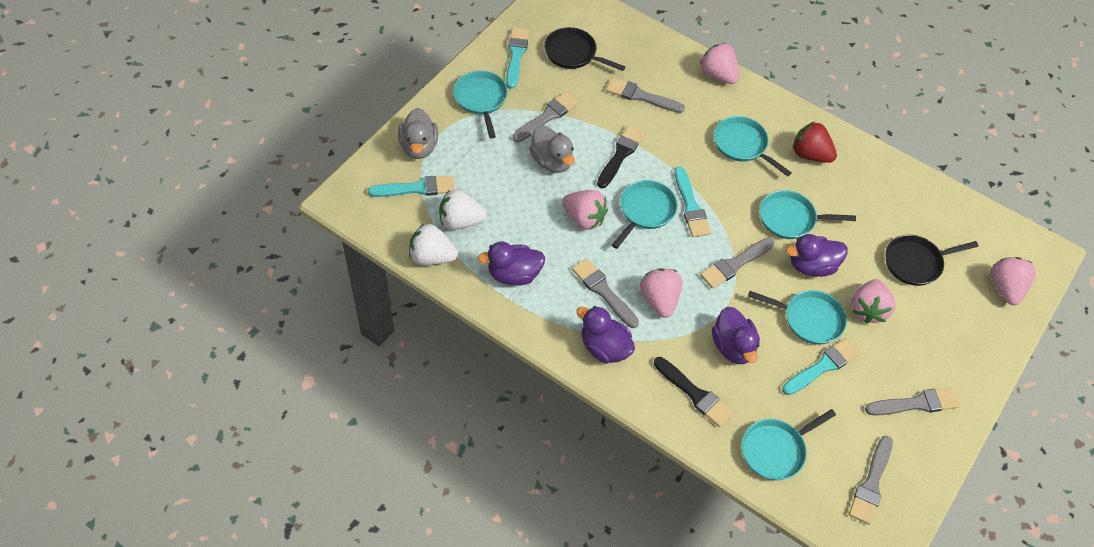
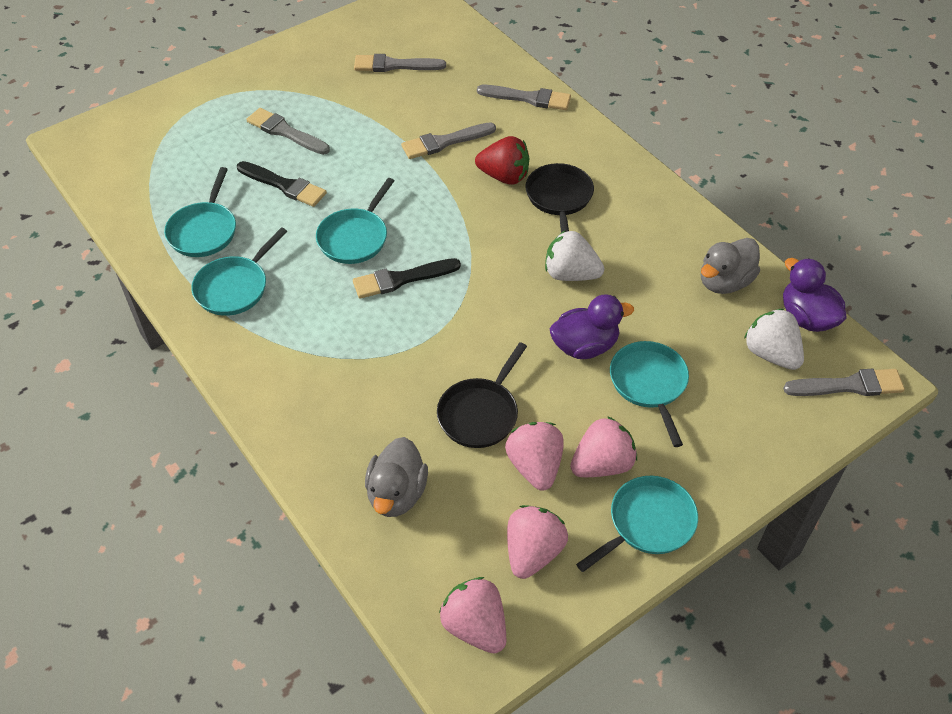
grey brush: [513,91,579,143] [572,258,639,328] [606,77,685,113] [700,238,774,289] [849,436,893,525] [865,387,960,416] = 6 -> [246,108,330,155] [354,54,446,72] [401,122,496,159] [477,85,571,110] [783,369,905,396] = 5
pink strawberry: [562,190,608,230] [640,268,682,318] [700,43,739,84] [851,279,896,323] [990,257,1036,305] = 5 -> [439,577,506,654] [505,422,564,491] [507,505,568,579] [570,416,637,477] = 4
purple duck: [477,241,545,286] [576,306,635,364] [712,307,760,364] [786,234,848,277] = 4 -> [550,294,634,359] [783,258,847,332] = 2
turquoise brush: [368,175,455,197] [506,27,529,89] [674,167,711,237] [782,338,860,395] = 4 -> none = 0
turquoise pan: [453,71,508,139] [612,180,678,249] [714,116,792,177] [742,409,836,480] [748,290,847,344] [760,190,856,239] = 6 -> [164,167,236,257] [191,227,287,316] [316,178,394,264] [576,476,698,572] [610,341,689,447] = 5

